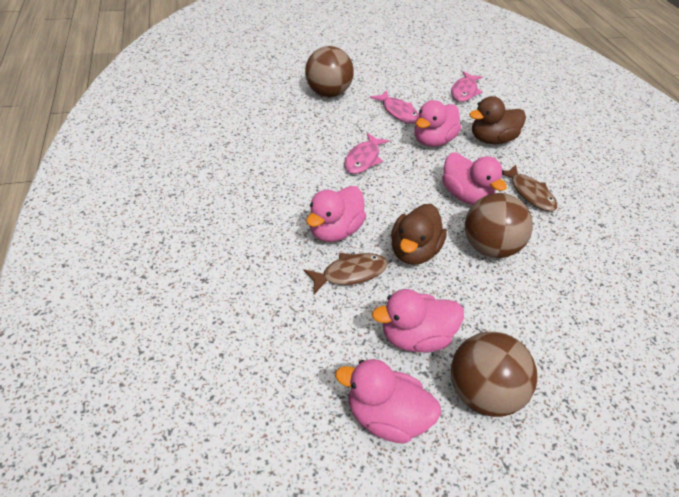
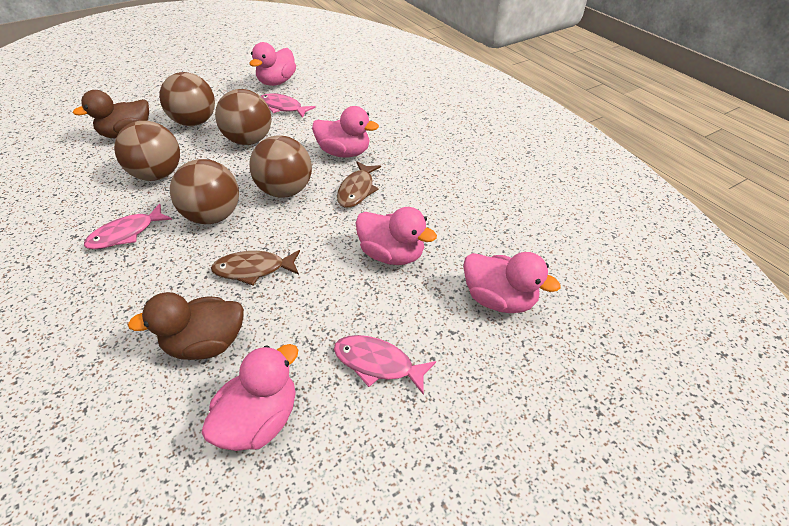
brown ball: [305,46,353,97] [451,332,537,417] [465,193,533,258] = 3 -> [114,121,180,181] [159,72,215,126] [170,159,239,224] [215,89,272,145] [249,135,312,198] = 5

